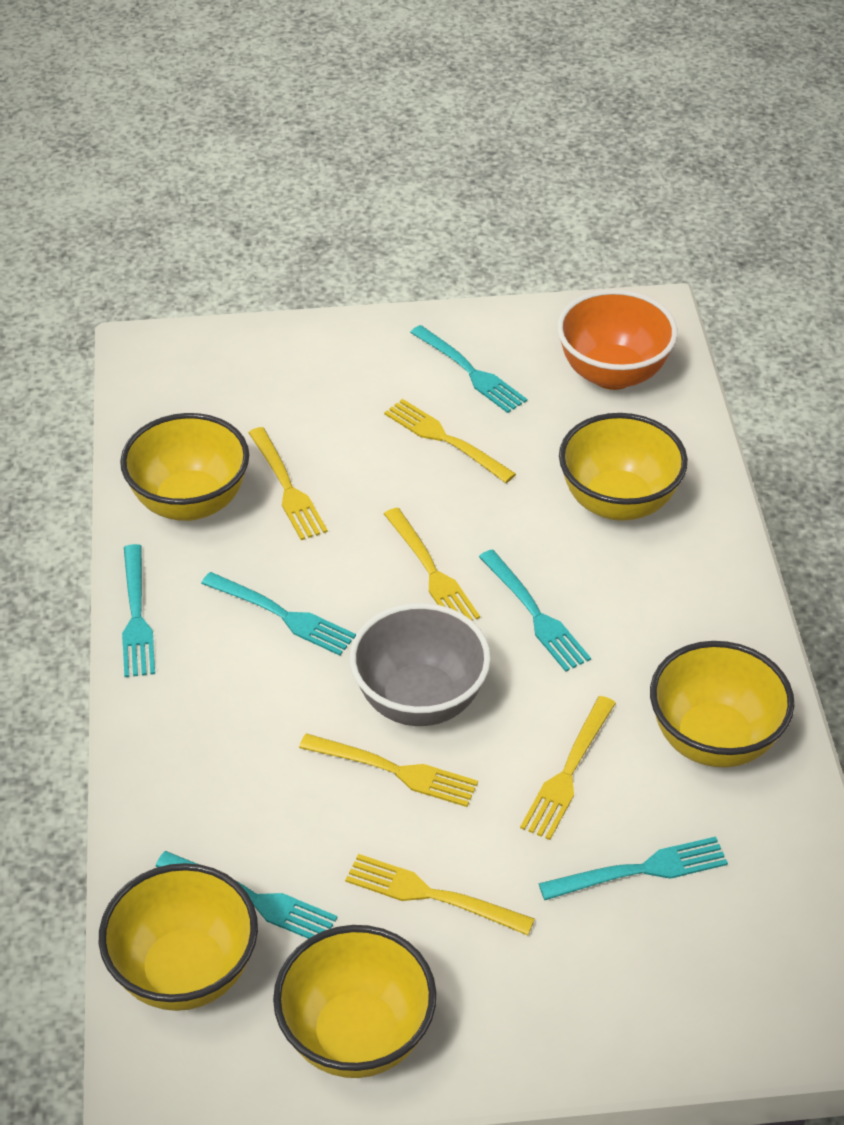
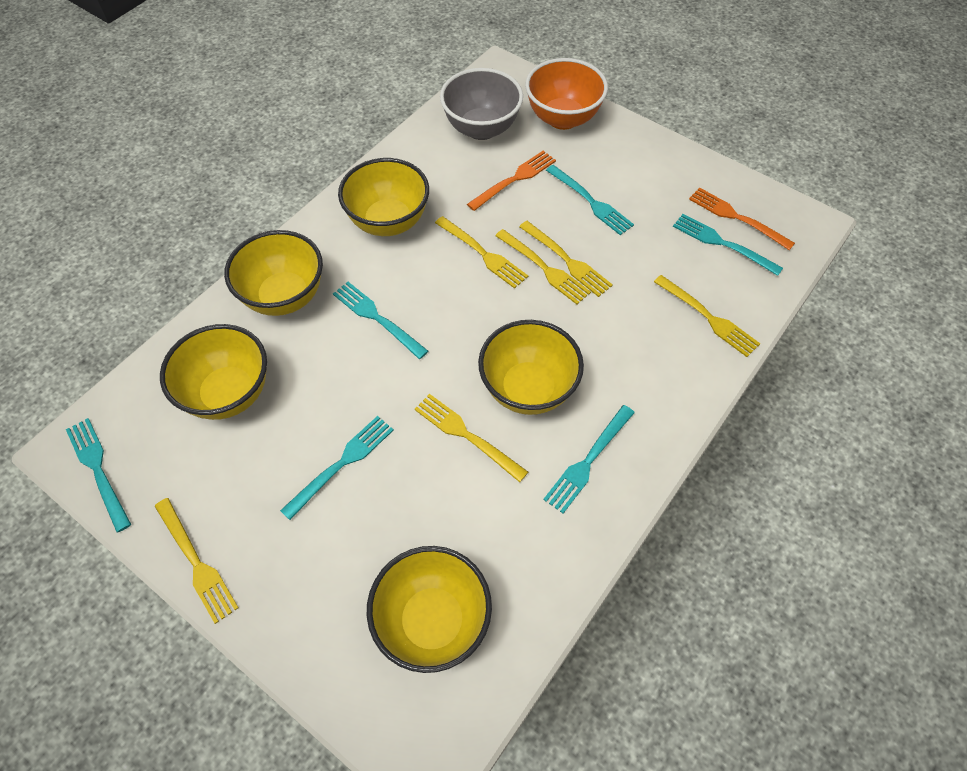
orange fork: none = 0 -> [467,151,556,211] [689,187,795,250] = 2

